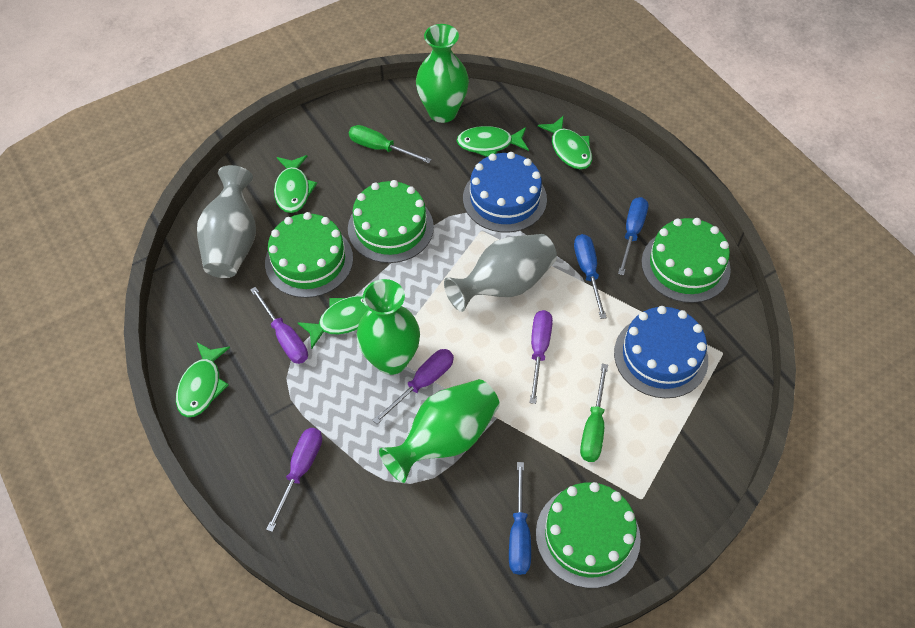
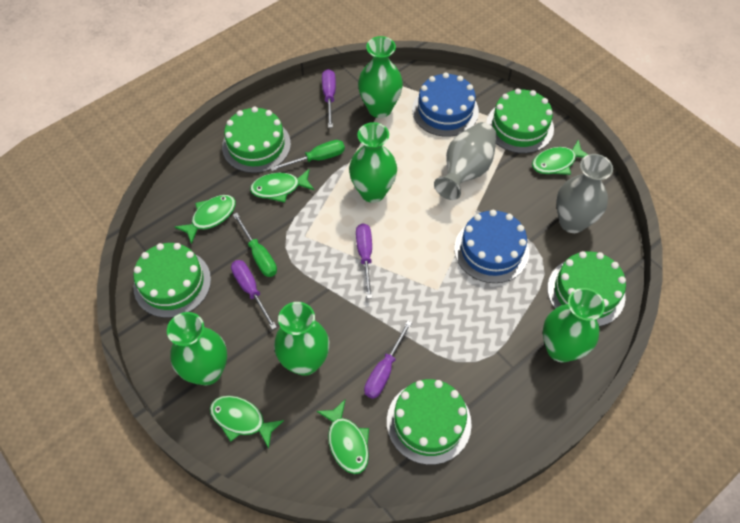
blue screwdriver: [509,462,531,575] [574,234,607,319] [618,197,648,276] = 3 -> none = 0
green cake: [265,212,353,298] [348,180,434,263] [536,482,641,588] [641,218,731,303] = 4 -> [133,243,211,318] [222,107,291,173] [387,379,472,465] [486,88,554,153] [547,251,626,327] = 5
green vase: [357,279,420,375] [379,379,500,483] [416,24,469,123] = 3 -> [167,312,227,385] [274,302,329,376] [349,122,397,203] [358,36,403,118] [543,288,605,362] = 5

